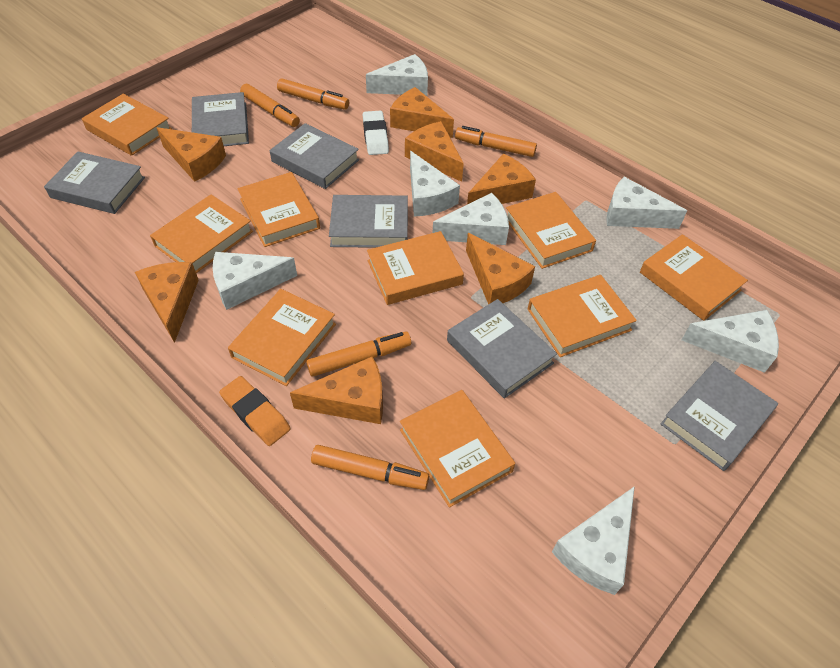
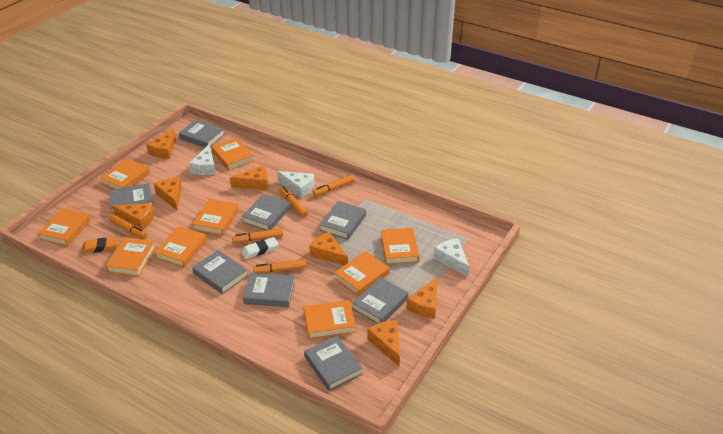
grey book: [44,151,145,214] [192,92,249,146] [270,123,359,189] [329,195,408,248] [447,299,557,399] [661,361,778,471] = 6 -> [109,183,153,214] [179,120,225,147] [192,250,248,294] [242,194,290,230] [243,273,295,307] [304,336,363,391] [319,201,366,240] [352,277,408,324] = 8
white cheese: [213,252,297,310] [366,54,428,96] [410,151,460,217] [433,193,509,245] [552,486,635,595] [606,177,687,229] [682,310,779,373] = 7 -> [189,144,216,175] [277,171,315,198] [434,238,469,277] = 3

